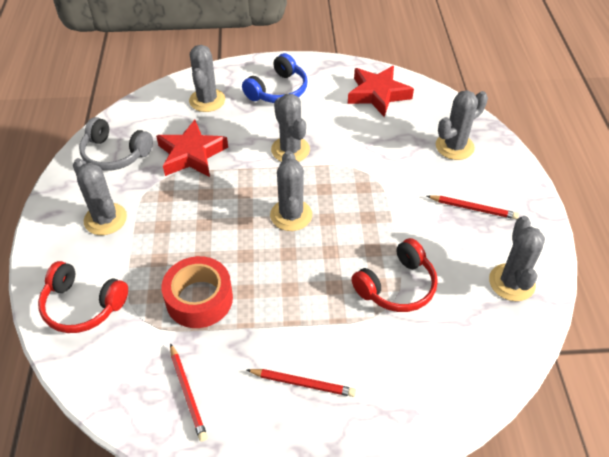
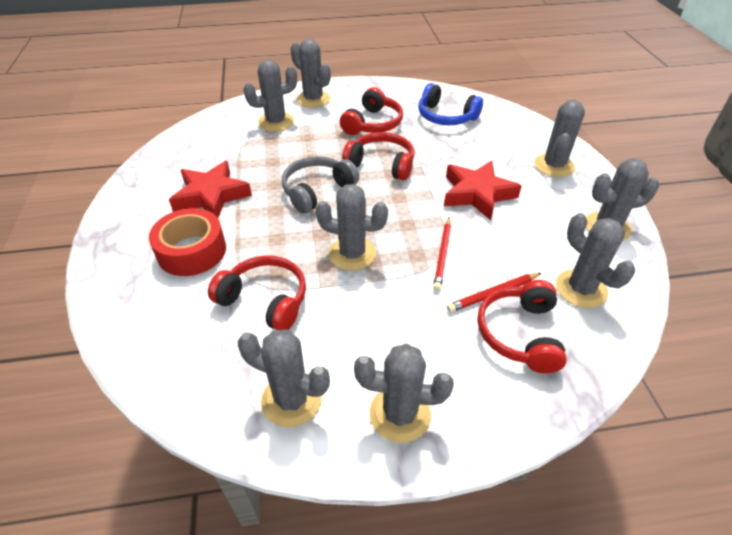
grey cactus: [73,158,127,235] [189,45,225,112] [270,151,312,231] [271,94,310,162] [436,90,488,160] [489,216,545,301] = 6 -> [237,330,330,427] [243,60,297,131] [291,39,331,108] [316,184,388,271] [354,344,454,443] [534,99,585,177] [556,213,635,308] [586,158,659,241] = 8
red headphones: [38,261,128,333] [351,238,438,312] = 2 -> [208,255,306,330] [340,87,403,135] [342,132,414,181] [477,280,567,373] = 4
red pencil: [170,343,208,442] [247,369,356,397] [427,195,519,219] = 3 -> [433,217,451,291] [447,273,541,312] = 2

